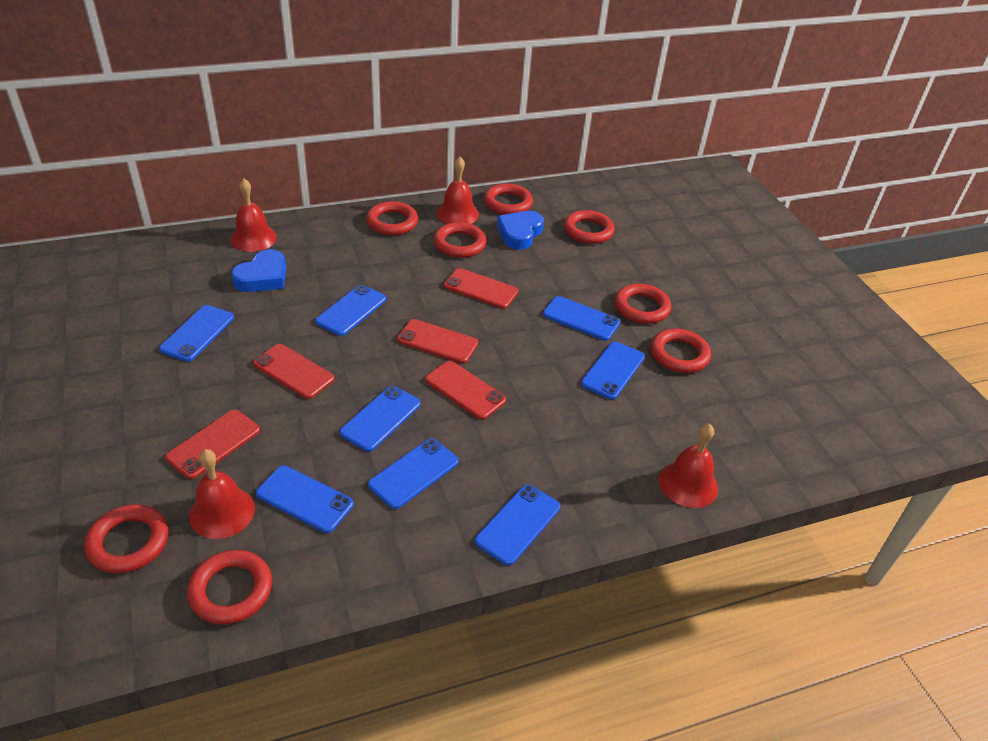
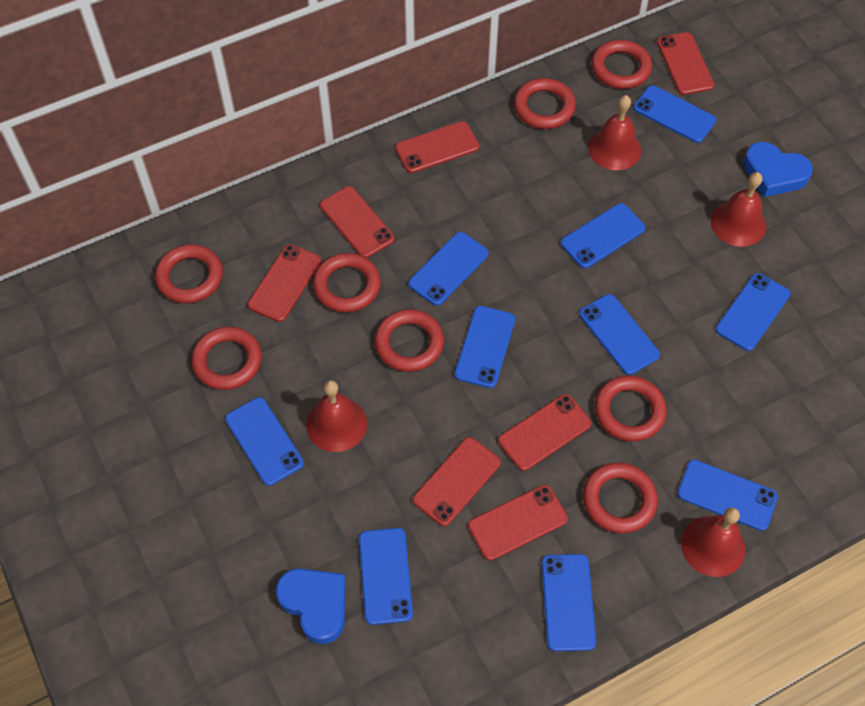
blue phone: [159,305,234,362] [256,465,354,533] [315,285,386,336] [340,386,421,452] [368,439,459,509] [475,484,560,565] [543,296,620,341] [581,342,645,400] = 8 -> [225,397,304,486] [359,528,413,625] [408,232,489,306] [455,306,515,388] [542,554,596,651] [561,203,646,268] [579,294,660,375] [633,85,716,143] [677,460,778,531] [715,273,790,351] = 10
red phone: [165,410,260,479] [253,344,334,399] [397,319,478,363] [425,361,506,420] [444,268,519,309] = 5 -> [248,244,321,322] [320,186,395,258] [395,121,479,173] [413,437,501,526] [468,485,568,561] [498,394,592,471] [657,32,714,95] = 7

